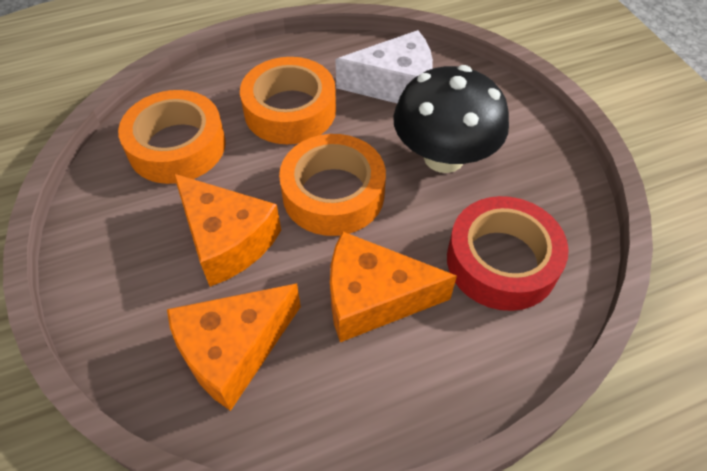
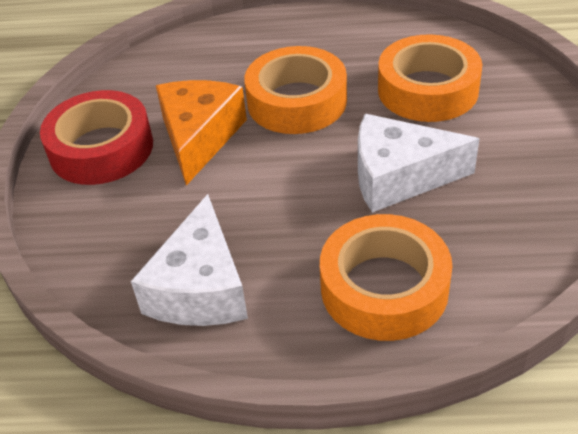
black mushroom: [393,65,509,173] = 1 -> none = 0
orange cheese: [167,283,301,411] [173,173,281,287] [330,231,457,342] = 3 -> [156,80,247,186] = 1
white cheese: [335,30,433,103] = 1 -> [131,194,248,326] [358,114,479,213] = 2

